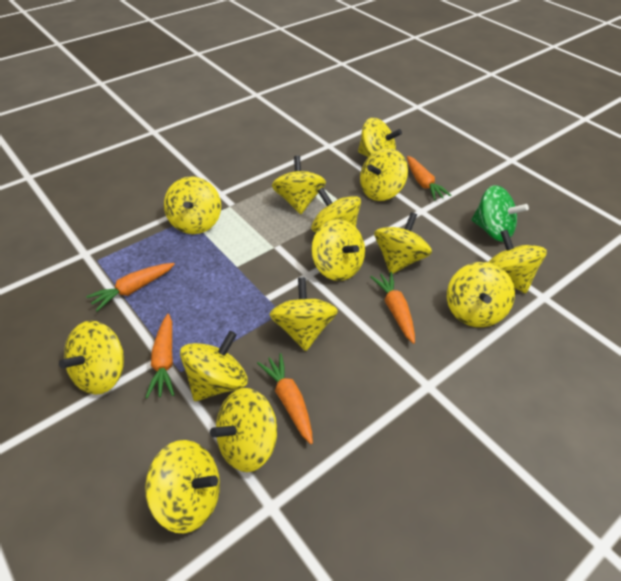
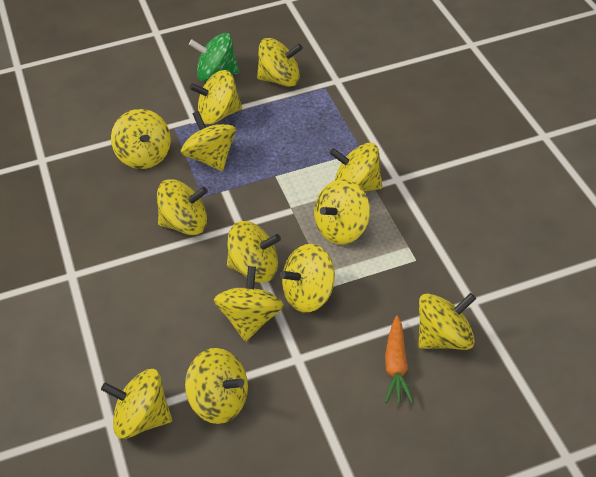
orange carrot: [86,263,175,311] [145,314,174,398] [257,353,313,444] [370,272,415,344] [407,156,452,200] = 5 -> [385,316,413,403] = 1
yellow spinning top: [59,321,124,395] [145,440,220,533] [164,176,221,234] [180,331,248,401] [210,388,277,472] [269,277,338,351] [272,156,326,214] [311,187,361,232] [311,219,365,281] [358,118,402,157] [360,148,408,201] [374,212,432,274] [447,262,515,327] [488,230,547,293] = 14 -> [101,369,172,439] [111,109,171,169] [157,179,208,235] [181,111,236,171] [185,348,248,424] [189,70,242,124] [214,266,284,342] [227,221,281,282] [257,38,303,87] [280,244,335,313] [314,179,370,244] [330,143,383,192] [418,293,476,350] = 13

